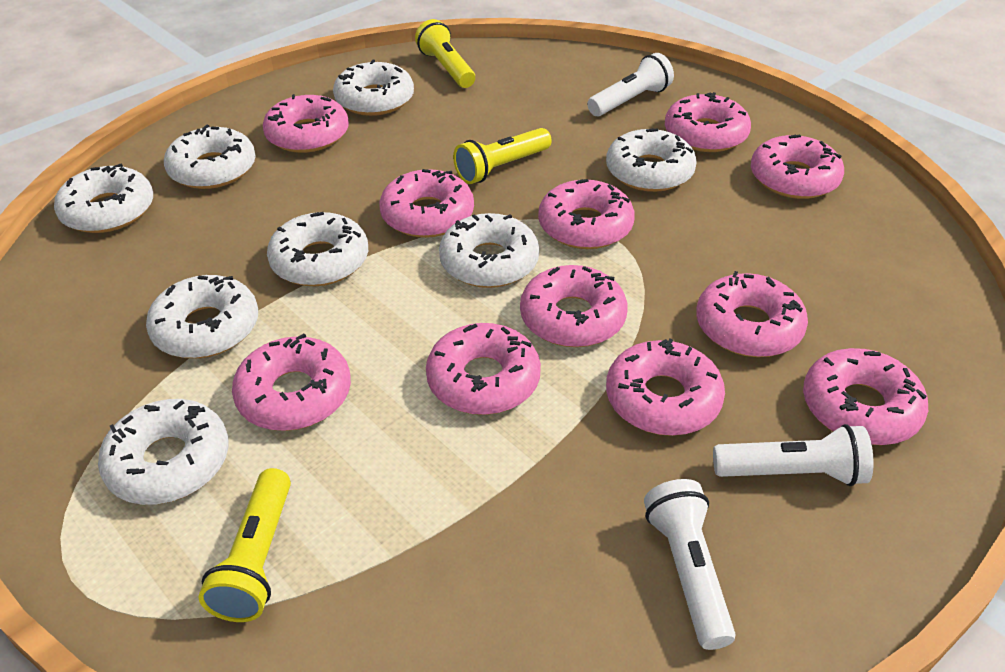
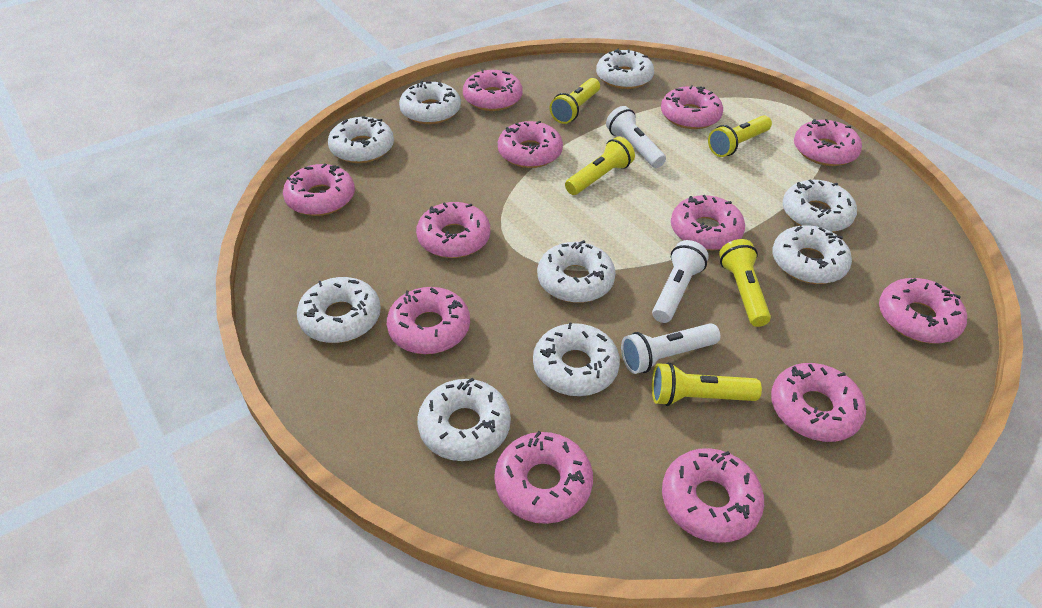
pink donut: [232,334,351,431] [263,94,349,153] [379,169,474,238] [426,323,541,415] [520,265,628,347] [538,179,635,249] [606,338,725,436] [665,92,751,152] [696,271,808,357] [751,134,844,199] [803,348,928,445] = 11 -> [283,164,355,216] [387,287,470,354] [416,202,490,258] [463,69,523,111] [494,431,593,524] [498,120,563,168] [661,85,723,129] [662,448,764,543] [671,195,745,250] [771,363,866,442] [794,119,862,166] [879,278,967,344] = 12
white donut: [54,163,153,233] [98,399,229,505] [146,275,258,358] [164,125,256,189] [267,212,368,286] [333,60,414,116] [439,213,539,288] [606,128,697,192] = 8 -> [297,277,381,343] [328,116,394,163] [399,80,461,124] [417,377,511,461] [533,323,620,396] [537,240,616,303] [596,49,654,89] [772,225,852,284] [782,179,857,232] = 9
yellow flashlight: [199,468,291,622] [415,19,475,88] [453,128,552,184] = 3 -> [550,78,600,124] [565,137,635,195] [652,362,762,406] [708,115,772,157] [719,239,771,327] = 5

